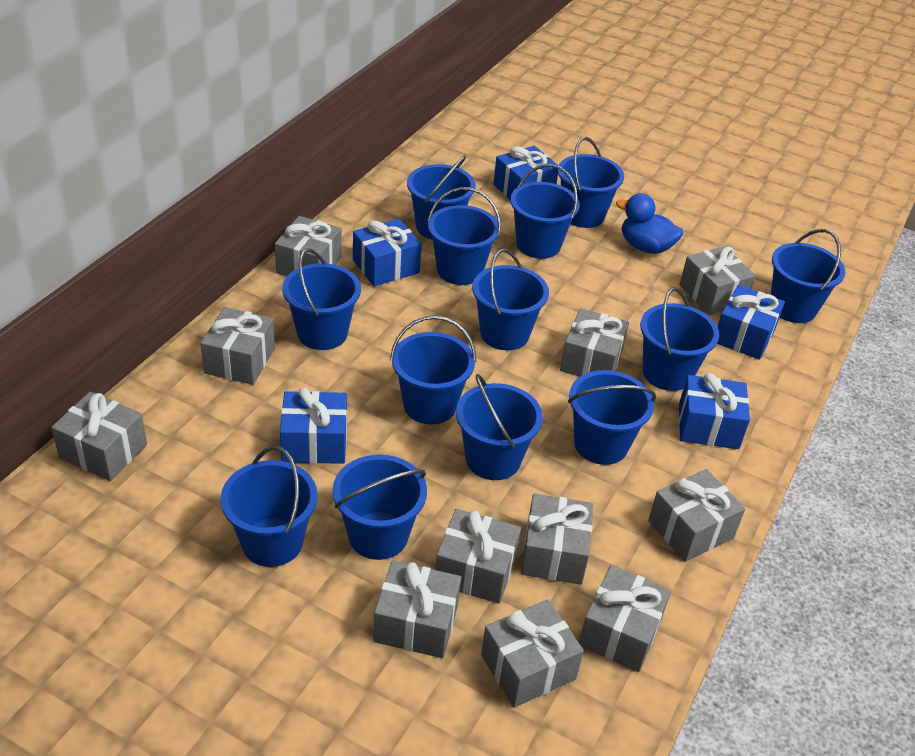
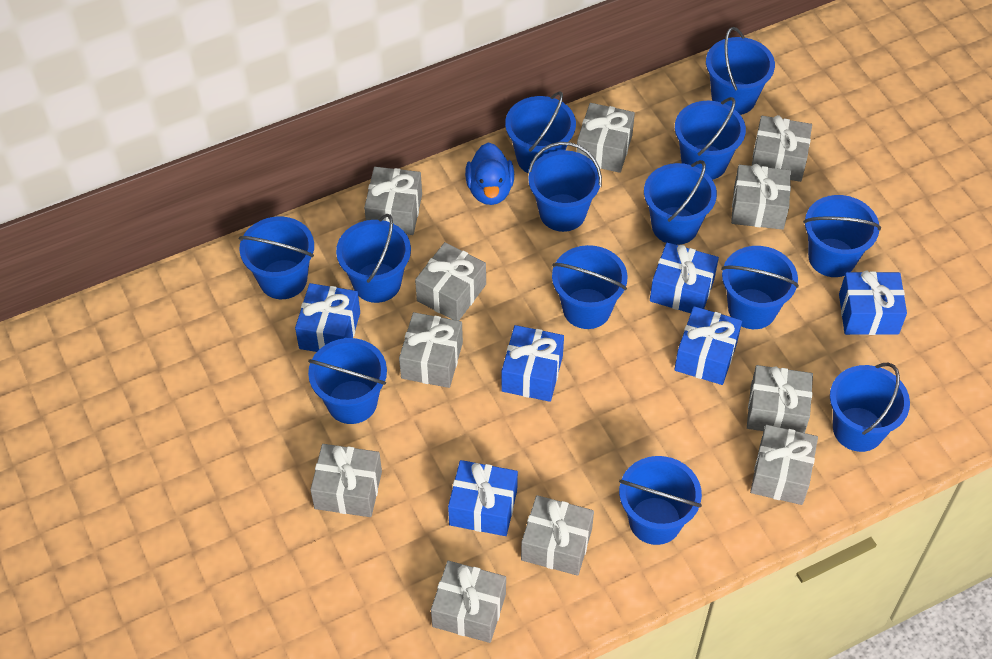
blue gift: [280,387,347,464] [353,219,422,286] [493,146,559,199] [679,373,750,449] [717,285,785,360] = 5 -> [295,283,360,352] [448,460,518,536] [501,325,564,402] [650,242,719,313] [674,306,742,385] [839,271,907,335] = 6

